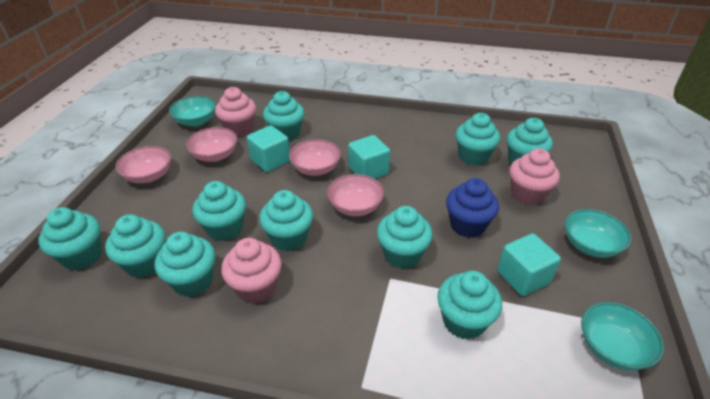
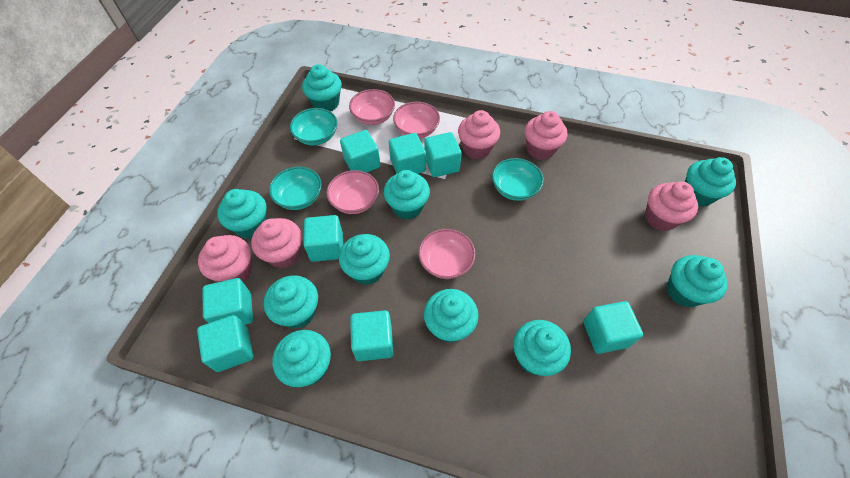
blue cupcake: [446,178,499,238] = 1 -> none = 0
pink cupcake: [215,87,256,137] [221,238,282,304] [509,148,560,205] = 3 -> [198,235,252,283] [251,218,302,268] [458,110,500,159] [525,111,567,160] [645,181,698,231] = 5
turquoise cube: [247,125,290,172] [348,135,390,179] [497,233,561,296] = 3 -> [197,315,253,372] [202,278,253,325] [303,215,343,262] [340,130,380,173] [350,310,394,361] [389,133,426,174] [424,132,462,177] [583,301,643,354] = 8

